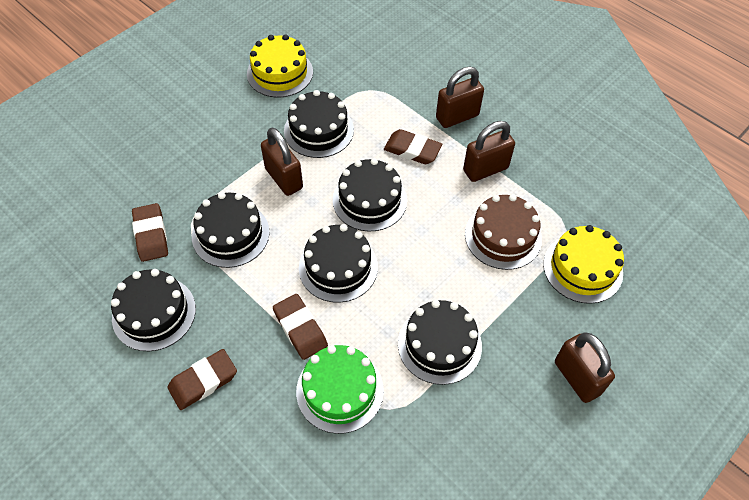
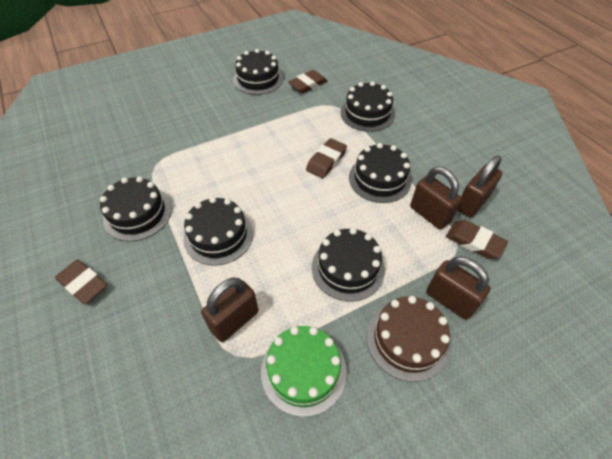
yellow cake: [247,34,313,98] [543,225,624,304] = 2 -> none = 0

